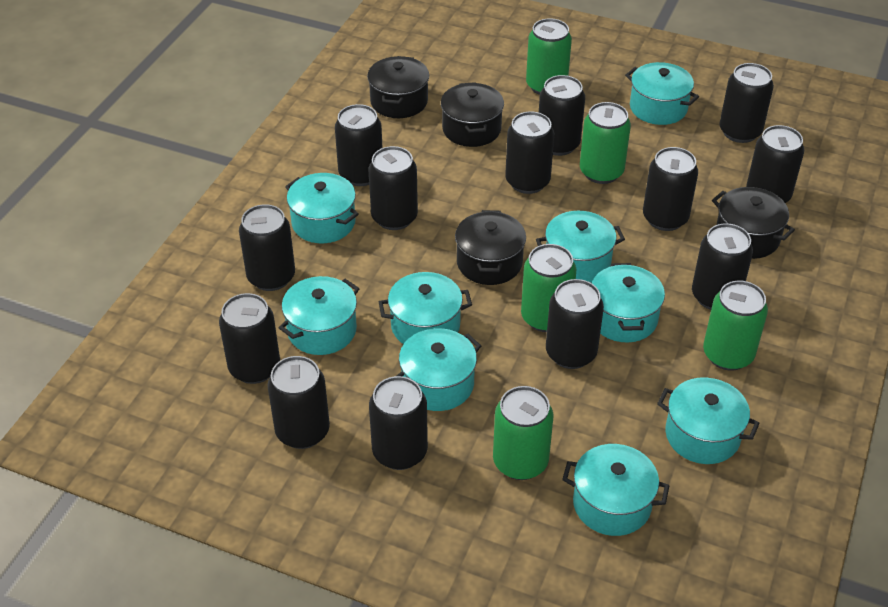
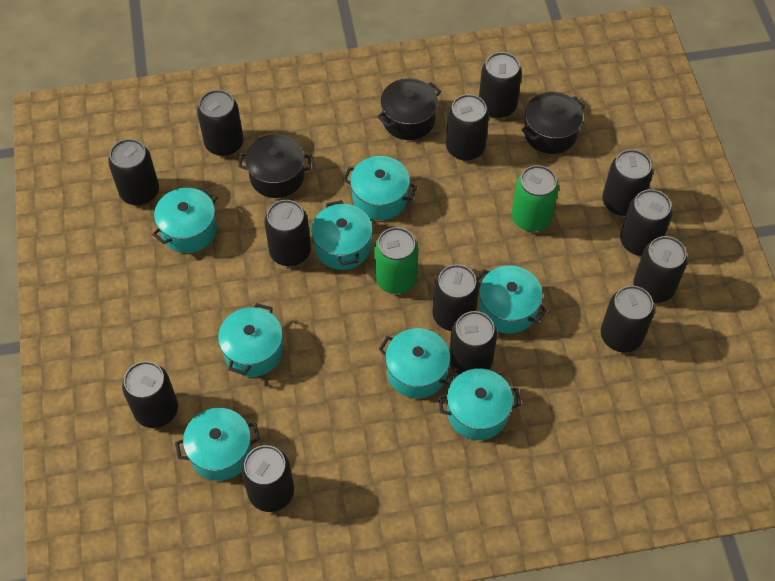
black pot: [367,56,429,118] [441,82,504,147] [455,210,526,285] [712,187,795,259] = 4 -> [238,134,312,198] [377,78,441,140] [521,92,585,154] = 3
green can: [493,386,554,480] [521,244,576,332] [526,18,572,95] [580,102,631,184] [703,281,768,371] = 5 -> [374,227,418,294] [511,165,559,232] = 2
turquoise pot: [279,276,360,355] [285,173,359,243] [379,272,472,344] [396,328,481,411] [536,211,625,283] [562,444,669,536] [592,263,665,343] [625,62,699,125] [657,378,760,464] = 9 -> [152,188,218,253] [175,408,260,481] [218,303,283,377] [311,200,373,270] [343,156,417,220] [378,328,457,398] [438,369,521,440] [477,266,547,334] = 8

